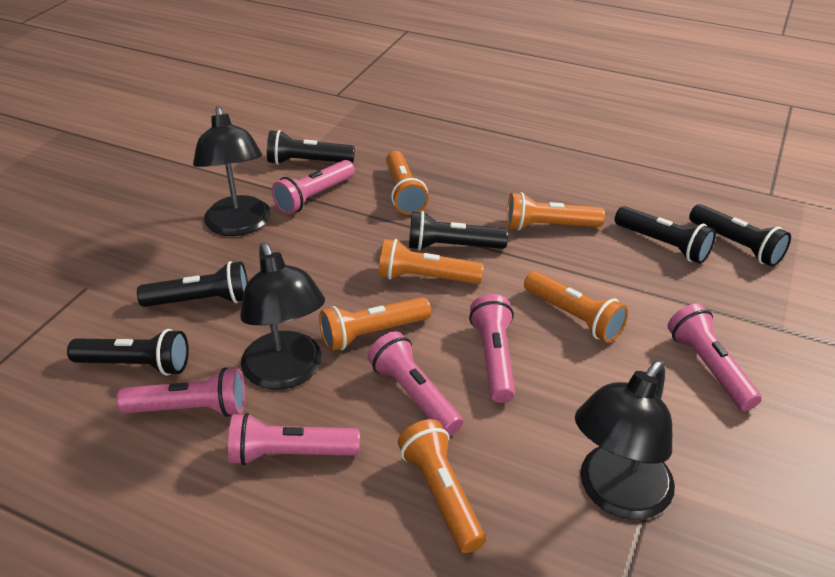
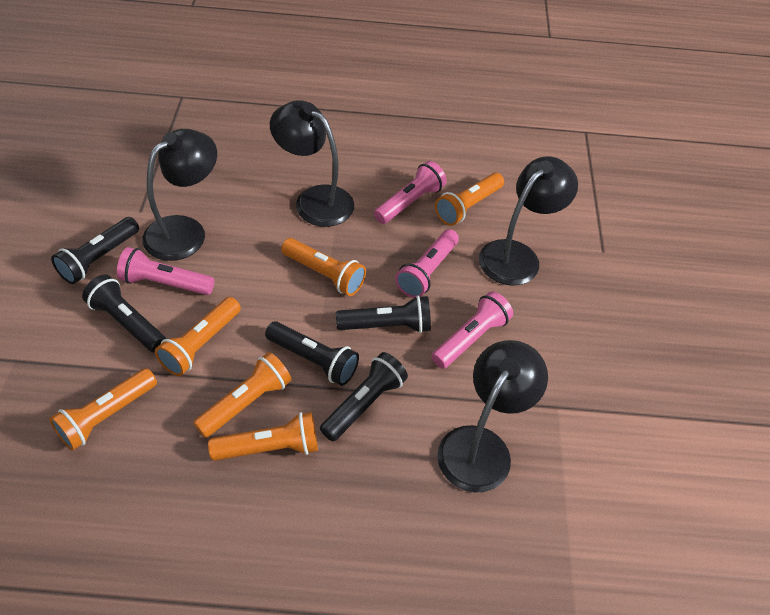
black flashlight: [67,329,189,376] [137,261,248,307] [267,130,355,165] [409,211,508,250] [615,206,716,264] [689,204,791,267] = 6 -> [51,217,139,284] [82,274,166,353] [265,321,359,386] [320,352,408,441] [336,295,431,333] = 5
black lamp: [193,106,270,236] [240,242,325,390] [575,361,675,520] = 3 -> [142,129,217,261] [270,100,354,227] [437,340,548,493] [479,156,578,286] = 4
pink flashlight: [116,367,245,417] [228,413,360,466] [272,160,355,214] [368,331,463,436] [469,294,515,403] [668,303,762,411] = 6 -> [117,247,214,295] [374,161,447,224] [395,229,459,298] [431,291,513,369] = 4

